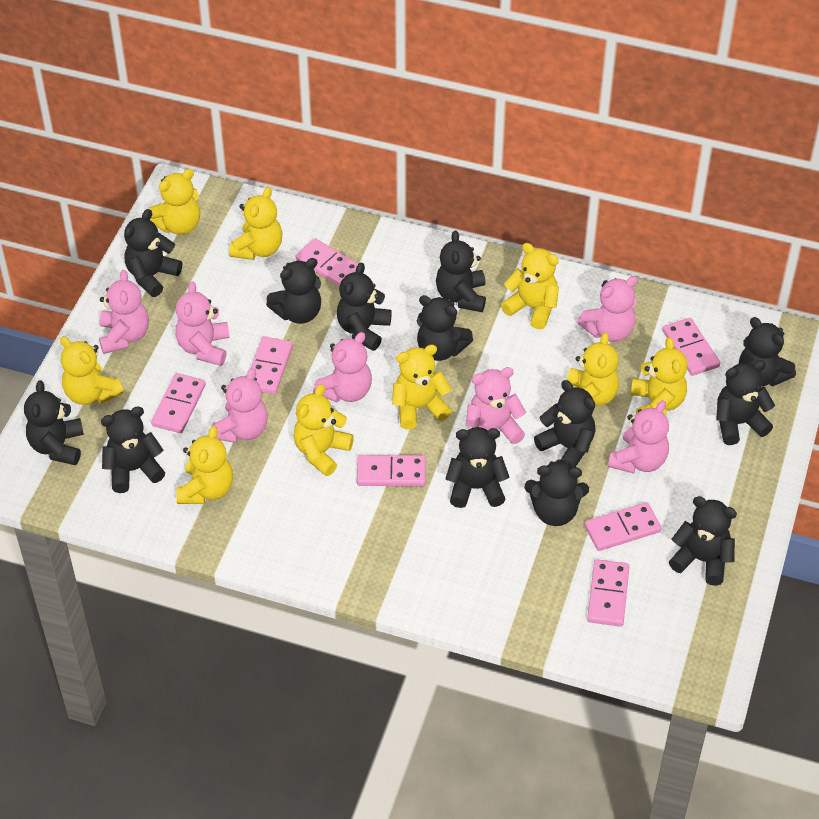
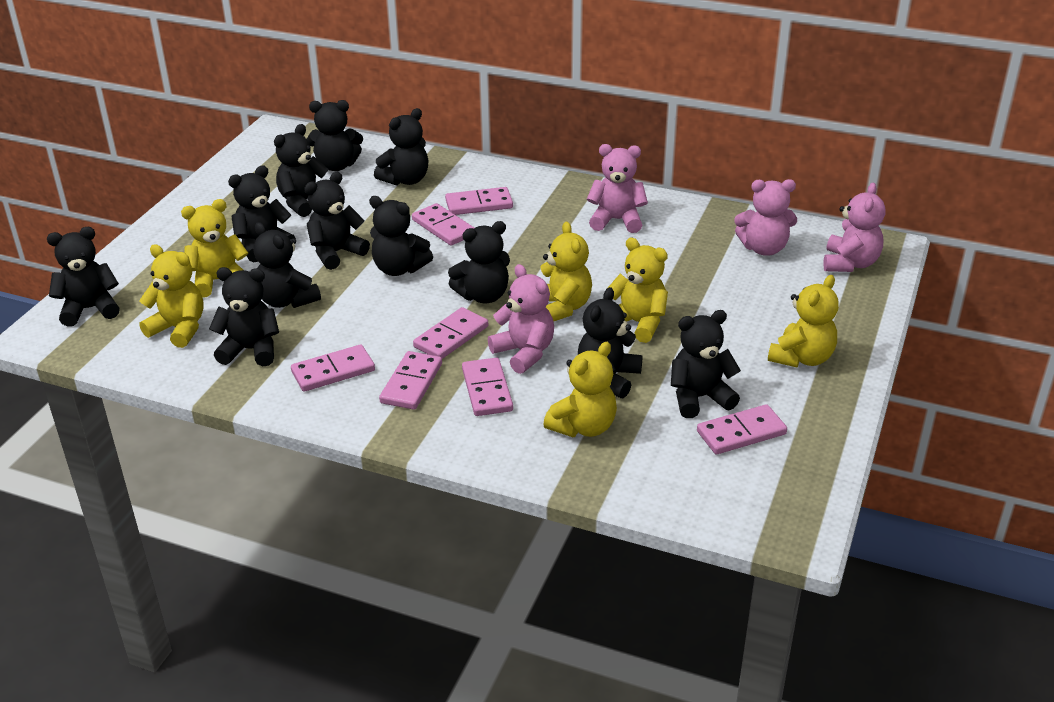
black teddy bear: [24,380,84,465] [101,406,165,493] [124,209,182,297] [266,258,321,324] [337,263,392,351] [417,295,473,361] [436,230,486,312] [446,427,510,508] [525,459,589,526] [534,380,596,467] [669,496,737,586] [716,360,775,445] [739,317,796,386] = 13 -> [47,227,120,327] [209,267,279,366] [228,165,296,262] [254,222,321,308] [274,124,329,217] [304,172,370,270] [307,100,363,171] [369,196,433,276] [374,108,429,185] [448,221,510,303] [578,287,643,398] [671,310,741,418] = 12
pink teddy bear: [99,270,149,354] [176,281,230,366] [211,368,268,443] [313,332,372,402] [466,367,526,444] [577,276,638,342] [608,400,669,473] = 7 -> [488,264,554,374] [587,144,648,233] [734,179,797,256] [823,182,885,272] = 4
yellow teddy bear: [60,336,124,405] [149,169,200,235] [176,426,233,504] [229,187,282,260] [293,384,354,476] [392,345,451,430] [501,243,559,329] [567,332,619,406] [631,337,688,415] = 9 -> [139,244,204,348] [181,199,248,298] [540,221,592,322] [543,342,617,437] [608,238,668,343] [768,275,839,367] = 6

